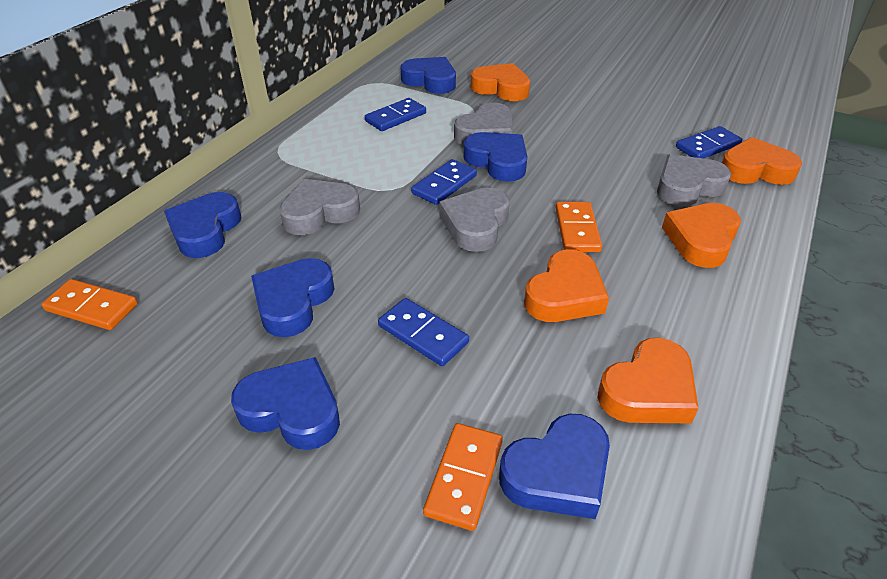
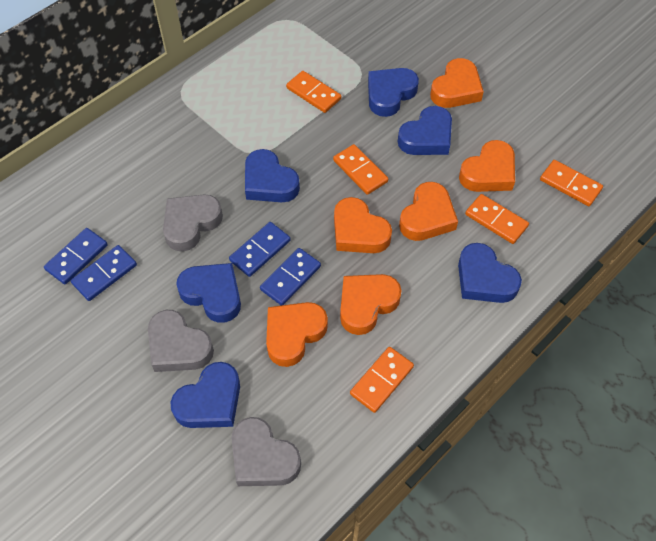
grey heart: [279,179,360,235] [440,188,510,252] [454,103,512,145] [657,154,731,207] = 4 -> [148,310,214,372] [163,194,223,252] [232,417,301,486] = 3
orange domino: [42,279,138,330] [423,423,503,531] [556,202,602,252] = 3 -> [286,71,341,113] [333,144,388,195] [350,347,414,413] [465,194,529,244] [540,160,603,206] = 5
orange heart: [471,63,530,101] [524,249,609,322] [598,338,699,424] [662,203,741,268] [722,137,802,185] = 5 -> [266,302,328,367] [334,197,392,253] [340,274,402,335] [399,182,458,241] [430,58,484,108] [459,140,515,192] = 6

